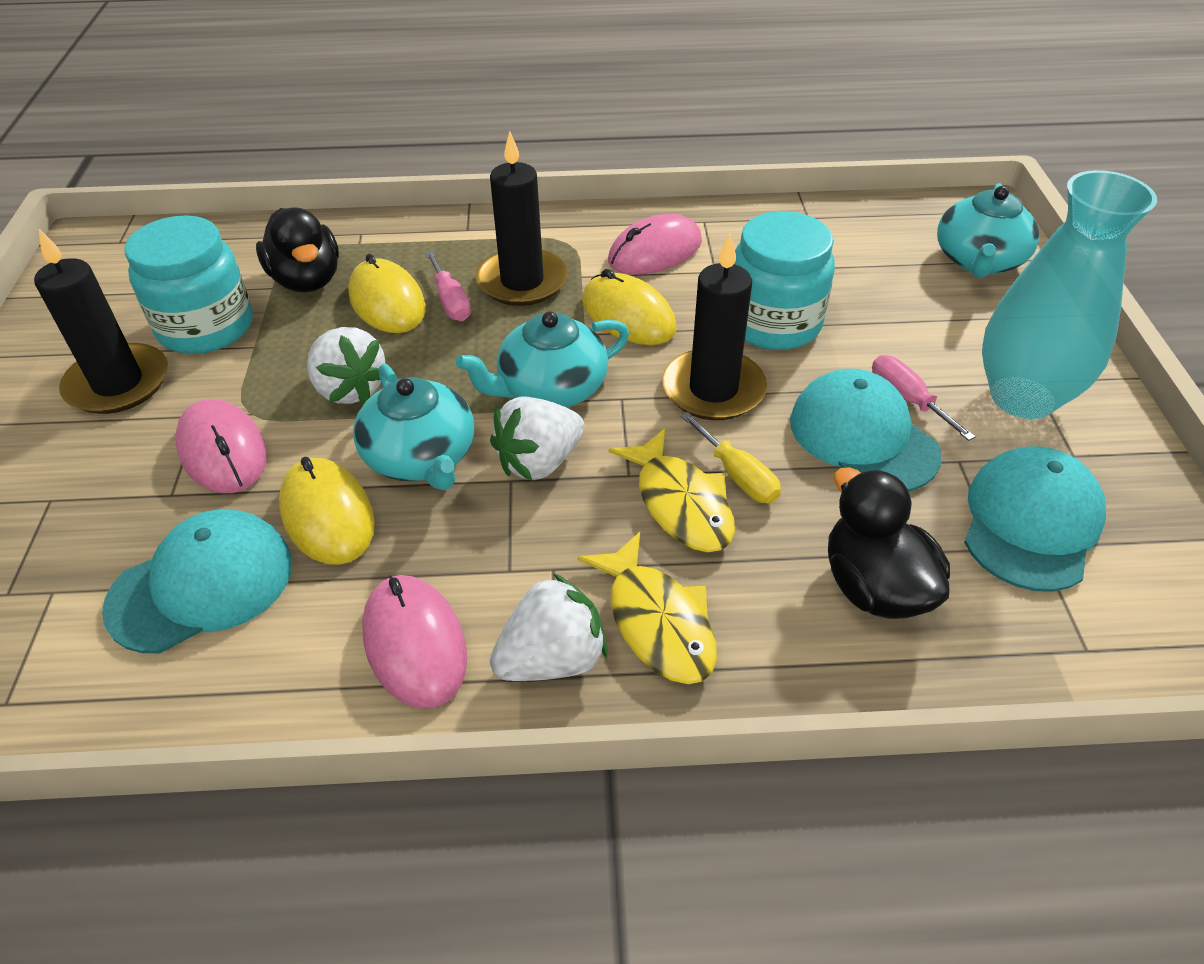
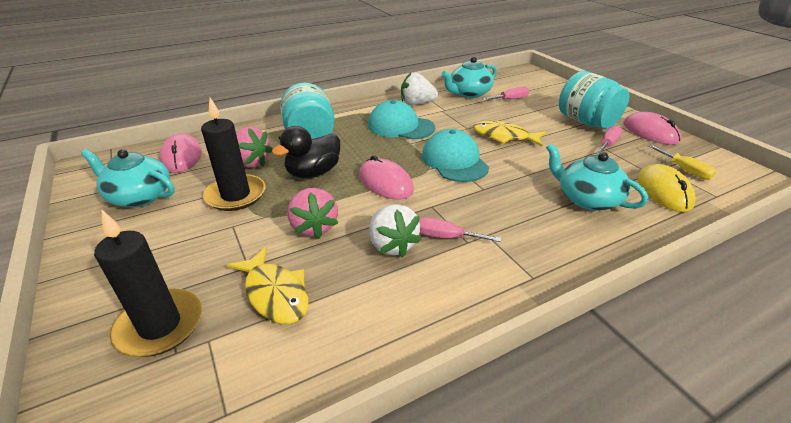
black candle: [34,229,168,414] [475,131,568,306] [662,234,767,420] = 3 -> [94,210,202,357] [201,98,265,211] = 2
black duck: [256,208,339,292] [828,467,950,619] = 2 -> [272,126,340,178] = 1
pink screwdriver: [425,251,471,321] [872,355,976,441] = 2 -> [419,217,502,242] [483,86,529,100] [596,125,622,155] = 3
pink strawberry: none = 0 -> [236,127,273,168] [287,188,338,239] = 2
turquoise cap: [102,509,292,653] [790,369,942,492] [964,446,1106,592] = 3 -> [368,100,435,140] [422,129,489,182] = 2
turquoise vase: [982,170,1157,419] = 1 -> none = 0
white strawberry: [307,327,386,404] [490,396,584,481] [490,573,608,681] = 3 -> [369,204,422,258] [401,73,438,105] = 2
yellow mouse: [279,457,375,565] [348,254,426,333] [582,269,677,345] = 3 -> [638,164,696,212] = 1

